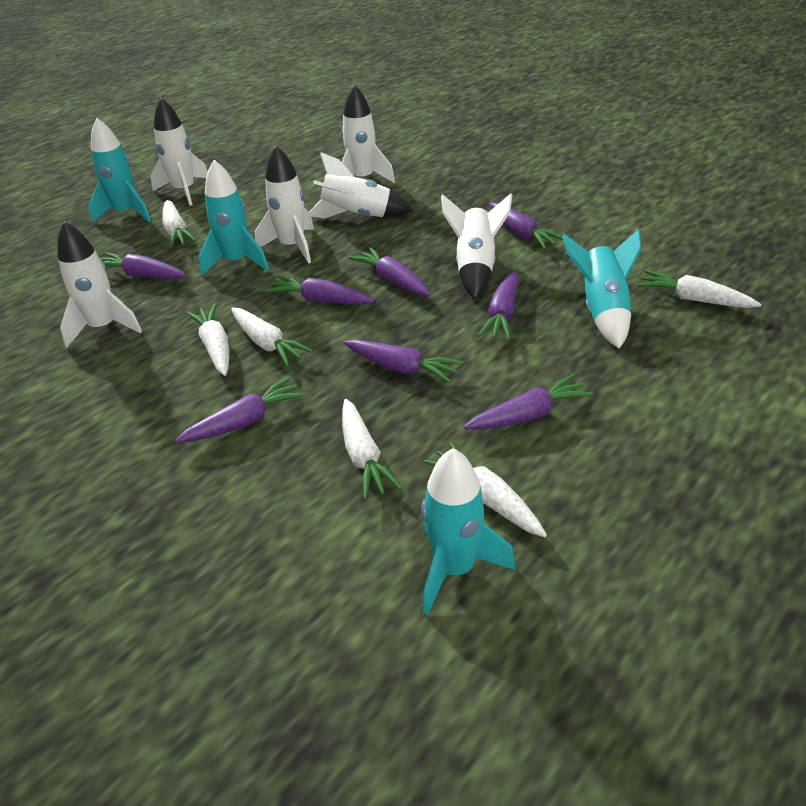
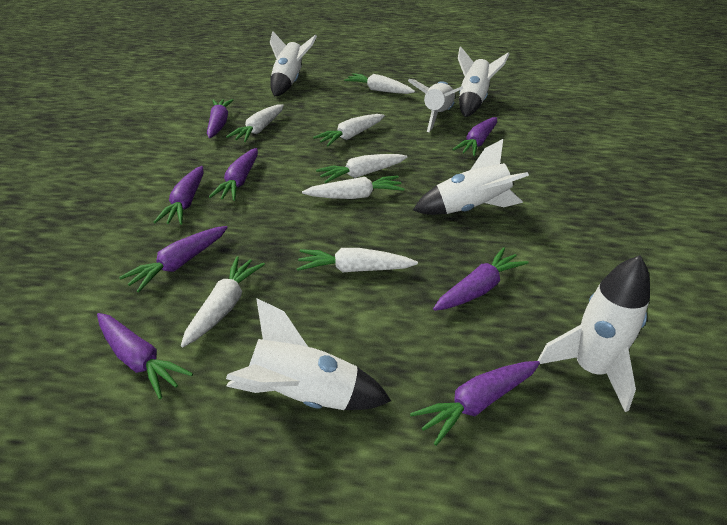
turquoise rocket: [88,118,151,223] [199,160,269,275] [421,448,516,615] [562,229,641,349] = 4 -> none = 0
white carrot: [162,200,197,248] [186,304,229,376] [231,307,313,367] [342,399,402,500] [424,442,547,537] [637,270,761,308] = 6 -> [181,256,265,347] [226,104,284,142] [297,248,418,272] [302,176,405,199] [313,114,385,146] [316,154,407,183] [344,73,415,94] = 7

